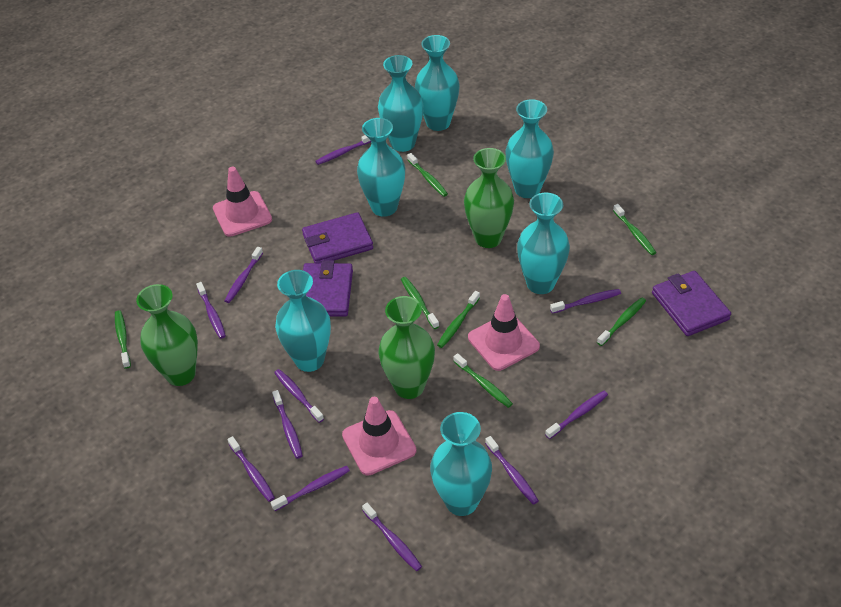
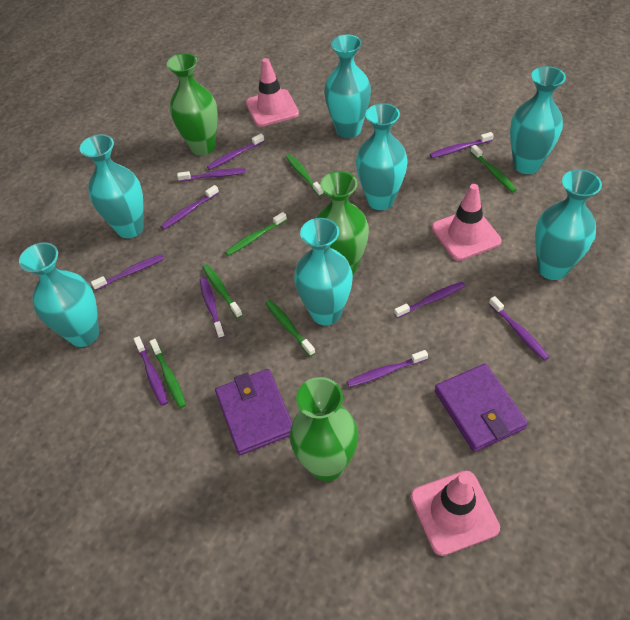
green toothbrush: [115,310,131,369] [401,277,439,329] [407,153,448,197] [437,291,480,348] [453,353,513,408] [597,297,646,346] [613,204,656,255] = 7 -> [150,339,186,408] [202,264,243,318] [225,212,287,256] [265,300,315,357] [285,154,324,196] [470,145,517,193] = 6
purple toothbrush: [196,282,226,339] [224,247,263,303] [227,436,275,502] [271,466,350,511] [272,390,303,459] [274,369,324,423] [315,135,371,165] [362,503,422,571] [485,436,539,505] [545,391,608,439] [550,289,621,314] = 11 -> [91,254,164,290] [134,336,168,406] [161,185,219,229] [177,168,246,182] [199,277,225,339] [207,134,264,170] [347,350,428,387] [394,282,465,318] [430,132,494,158] [489,296,549,361] = 10
purple wallet: [302,212,373,263] [303,260,353,317] [652,271,731,336] = 3 -> [215,369,292,455] [435,364,528,452] = 2

